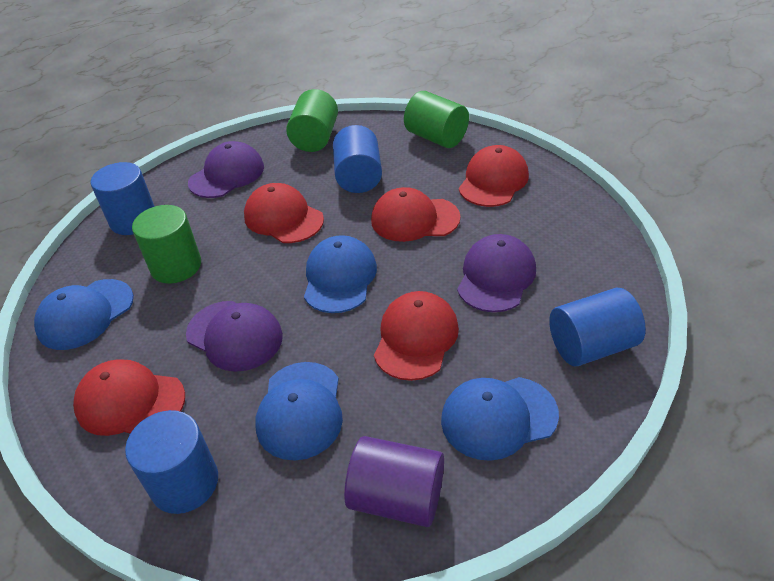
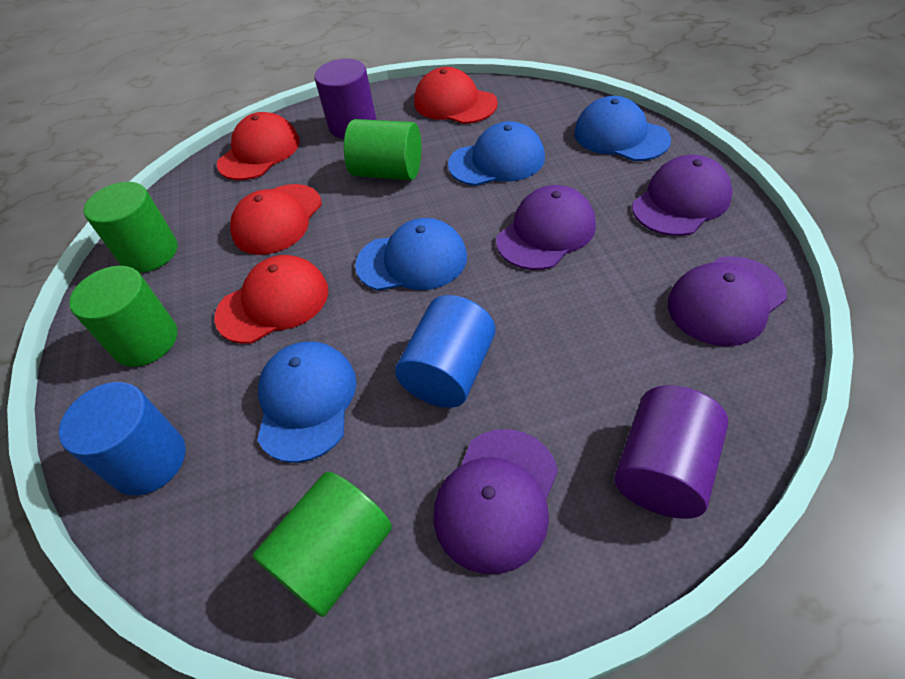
blue cylinder: [91,162,155,235] [125,410,218,514] [333,125,382,193] [549,287,646,366] = 4 -> [59,382,186,495] [395,295,495,408] = 2
green cylinder: [132,205,201,284] [286,89,338,152] [404,91,469,148] = 3 -> [69,266,177,367] [84,182,178,273] [253,472,392,617] [344,119,421,180] = 4
purple cap: [186,301,283,372] [188,141,264,198] [457,234,536,312] = 3 -> [434,429,558,574] [496,185,596,270] [632,155,733,236] [668,256,787,346] = 4
purple cylinder: [344,436,444,527] = 1 -> [314,59,377,139] [614,385,728,519] = 2
red cap: [73,360,185,436] [244,183,324,243] [371,187,460,242] [374,291,459,381] [459,145,529,207] = 5 -> [214,255,328,344] [217,112,300,180] [230,184,322,255] [414,67,498,124] = 4

